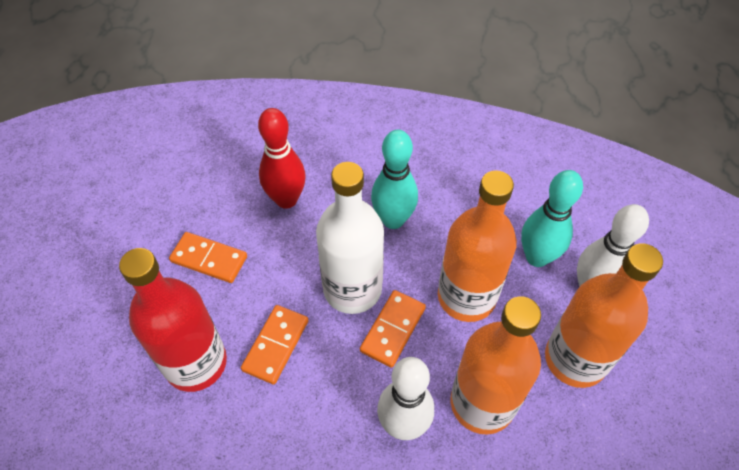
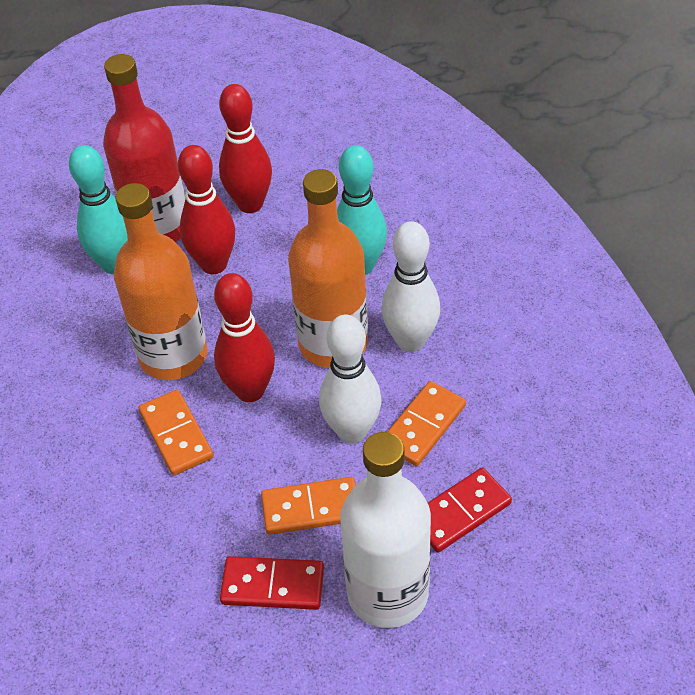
orange bottle: [438,170,517,322] [451,296,541,435] [545,243,663,388] = 3 -> [114,183,208,380] [288,169,368,368] = 2
red bowling pin: [258,108,306,209] = 1 -> [178,145,235,274] [214,273,275,402] [219,84,272,213] = 3
red domino: none = 0 -> [220,556,324,610] [428,468,512,553] = 2

